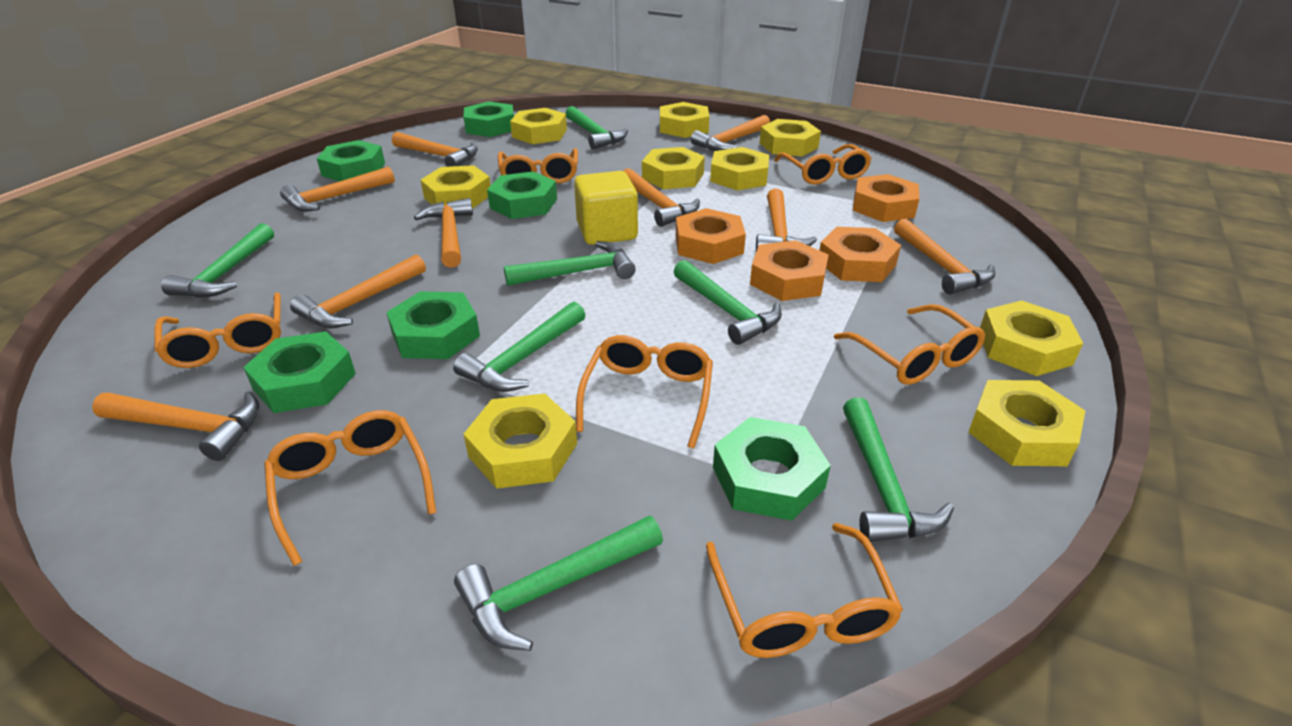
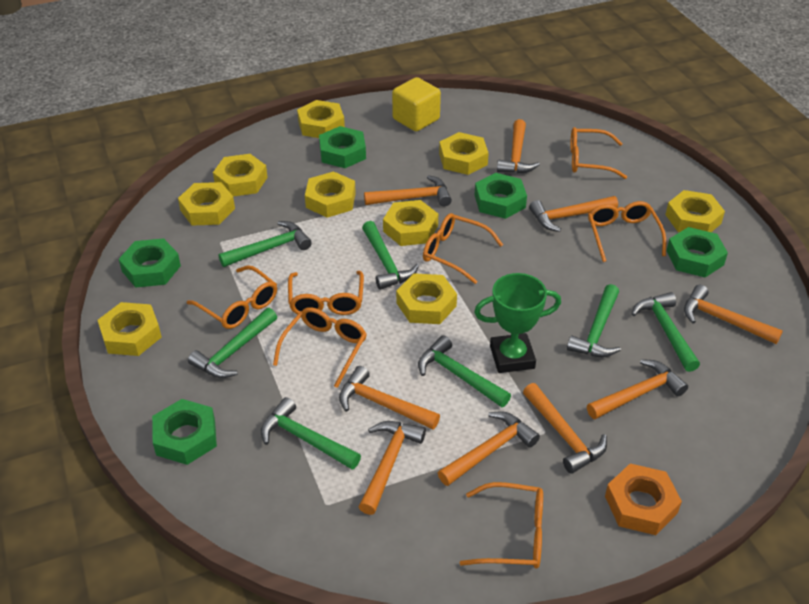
green nut: [243,331,356,413] [317,140,385,181] [386,291,480,359] [464,101,514,137] [487,171,557,219] [713,417,831,521] = 6 -> [119,238,181,288] [152,399,217,465] [319,126,366,168] [475,173,527,219] [667,227,728,277] = 5
green trophy: none = 0 -> [474,273,561,373] = 1
orange nut: [676,208,746,264] [750,240,829,301] [819,227,901,282] [853,174,919,222] = 4 -> [605,464,682,535] = 1

